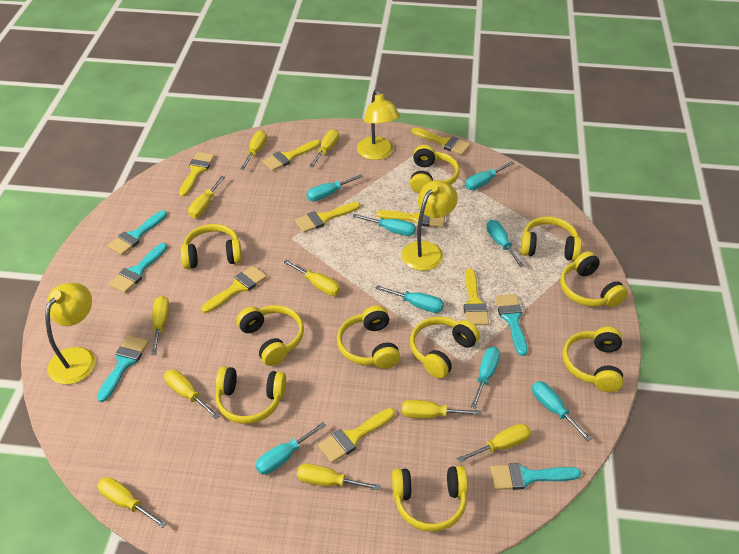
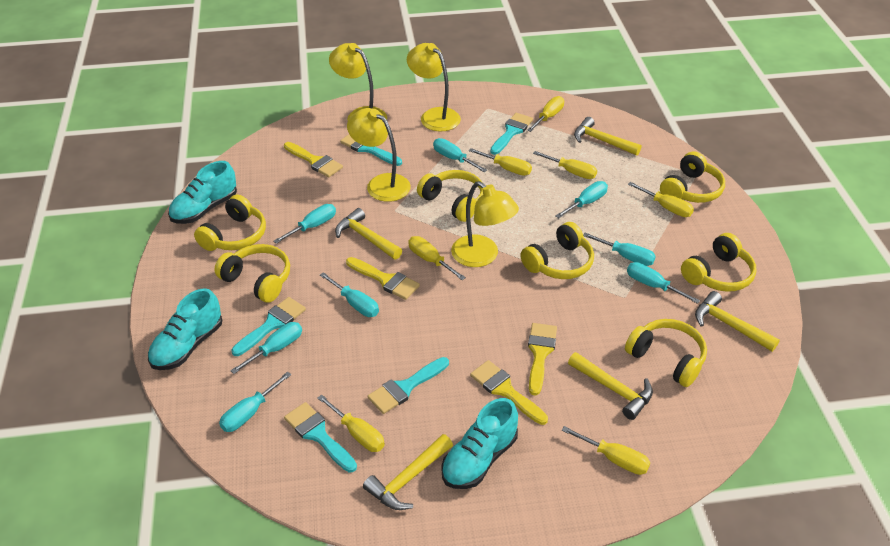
turquoise shoe: none = 0 -> [148,288,222,370] [168,161,237,224] [441,398,518,489] = 3
yellow brush: [179,152,215,197] [201,265,267,313] [262,140,320,171] [295,202,360,233] [318,408,395,463] [376,210,445,228] [411,127,471,155] [464,268,489,325] = 8 -> [284,142,343,177] [346,257,420,300] [470,360,548,425] [528,323,557,396] = 4
yellow hammer: none = 0 -> [335,208,402,260] [363,434,453,510] [568,352,653,420] [574,117,641,155] [695,291,780,352] = 5
yellow headphones: [181,224,242,269] [216,366,286,424] [236,305,304,366] [337,305,400,369] [392,466,468,532] [410,145,460,193] [410,317,480,379] [520,217,582,261] [560,251,628,307] [562,327,623,392] = 10 -> [194,195,266,251] [214,244,290,303] [417,170,483,222] [520,222,594,279] [625,319,707,387] [660,151,725,203] [681,233,756,292] = 7
yellow lamp: [45,283,96,384] [357,90,400,160] [401,180,458,271] = 3 -> [329,43,387,120] [347,108,411,202] [407,43,461,131] [451,181,519,267] = 4
yellow screwdriver: [98,477,167,528] [151,296,169,355] [164,369,220,419] [188,176,225,218] [241,130,267,170] [283,260,340,296] [297,464,381,490] [309,129,339,167] [402,400,482,418] [457,424,531,463] = 10 -> [317,395,385,452] [408,236,466,280] [469,148,532,176] [527,96,564,132] [533,151,597,179] [561,426,650,475] [628,182,694,217] = 7

